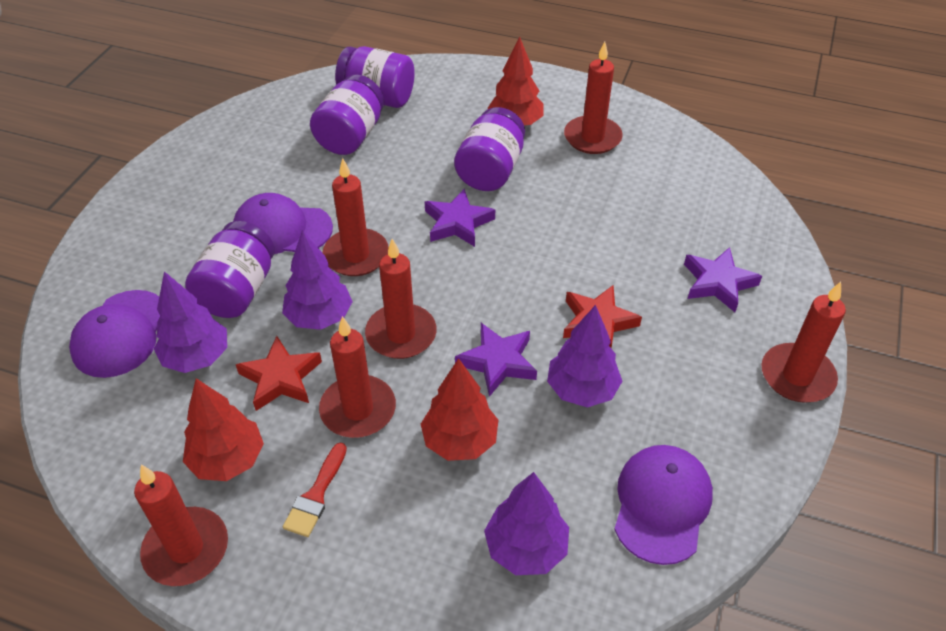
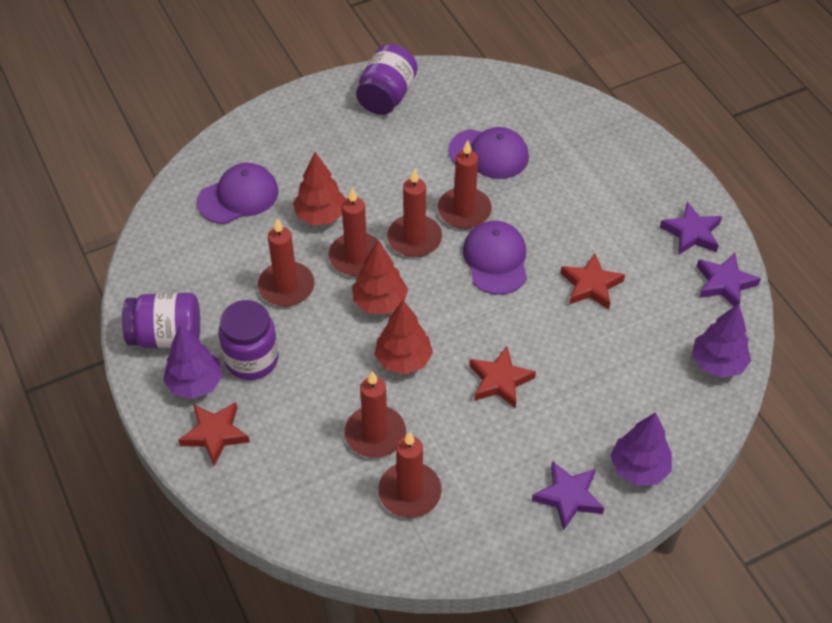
purple jar: [185,221,275,318] [310,75,384,155] [335,46,415,108] [454,107,525,191] = 4 -> [122,293,200,348] [219,300,279,380] [356,44,417,115] = 3
purple tree: [154,271,227,373] [282,230,353,330] [484,472,569,575] [547,305,622,407] = 4 -> [163,325,223,399] [610,412,672,486] [692,303,751,378] = 3
red brush: [283,443,347,537] = 1 -> none = 0
red star: [236,336,322,411] [563,285,642,348] = 2 -> [178,402,250,466] [469,346,536,409] [560,253,625,309] = 3

